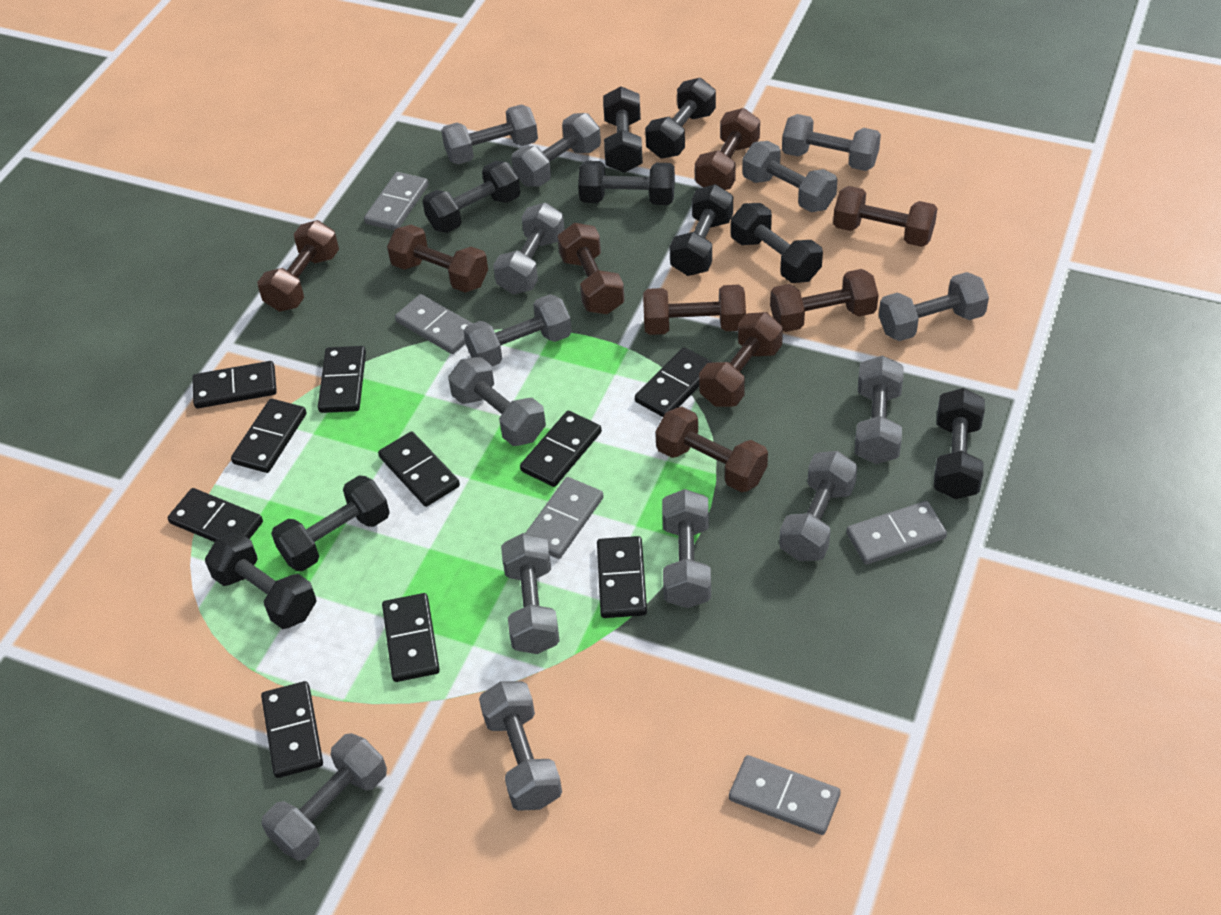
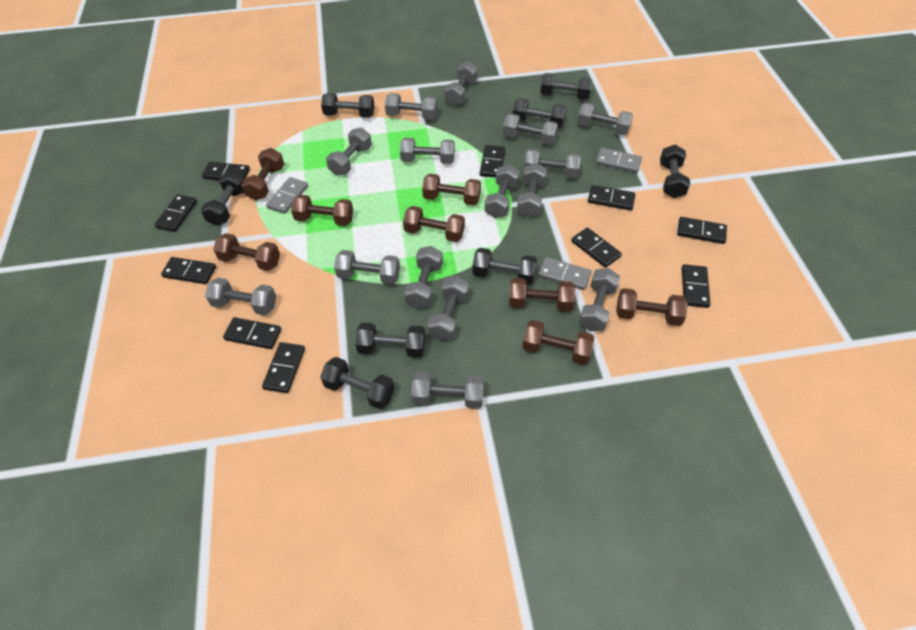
black dumbbell: [205,532,317,629] [271,475,390,571] [422,161,520,233] [578,161,675,205] [603,86,643,173] [645,78,716,159] [669,184,733,276] [731,203,823,283] [934,388,985,499] = 9 -> [201,171,244,226] [320,357,395,409] [321,93,375,118] [355,323,426,358] [472,248,537,285] [513,98,566,128] [540,73,592,100] [660,145,690,198] = 8
brown dumbbell: [257,220,339,312] [387,225,488,293] [557,223,625,314] [643,285,746,335] [655,407,768,493] [695,108,760,190] [699,312,783,407] [770,269,879,332] [833,186,938,247] = 9 -> [213,233,280,271] [241,148,284,200] [291,195,353,226] [403,206,465,242] [422,174,481,205] [509,278,575,311] [523,320,594,365] [616,288,688,326] = 8
grey domino: [364,172,429,231] [395,294,473,354] [525,477,604,559] [729,755,841,835] [846,501,947,565] = 5 -> [266,177,308,214] [538,257,591,290] [596,148,642,173] = 3
grey dumbbell: [261,733,387,861] [441,104,538,164] [448,357,546,446] [464,294,572,366] [479,681,562,811] [493,203,565,294] [501,533,560,654] [511,113,601,187] [662,489,711,608] [742,141,838,212] [779,451,857,561] [782,114,881,171] [855,355,904,464] [879,272,989,341] = 14 -> [205,278,276,315] [326,127,372,176] [334,250,400,285] [385,93,437,120] [400,138,455,164] [404,246,443,308] [411,372,484,409] [427,276,469,341] [444,61,478,106] [485,164,520,218] [503,114,558,145] [517,163,547,218] [524,149,581,179] [577,103,633,135] [579,268,620,331] = 15

